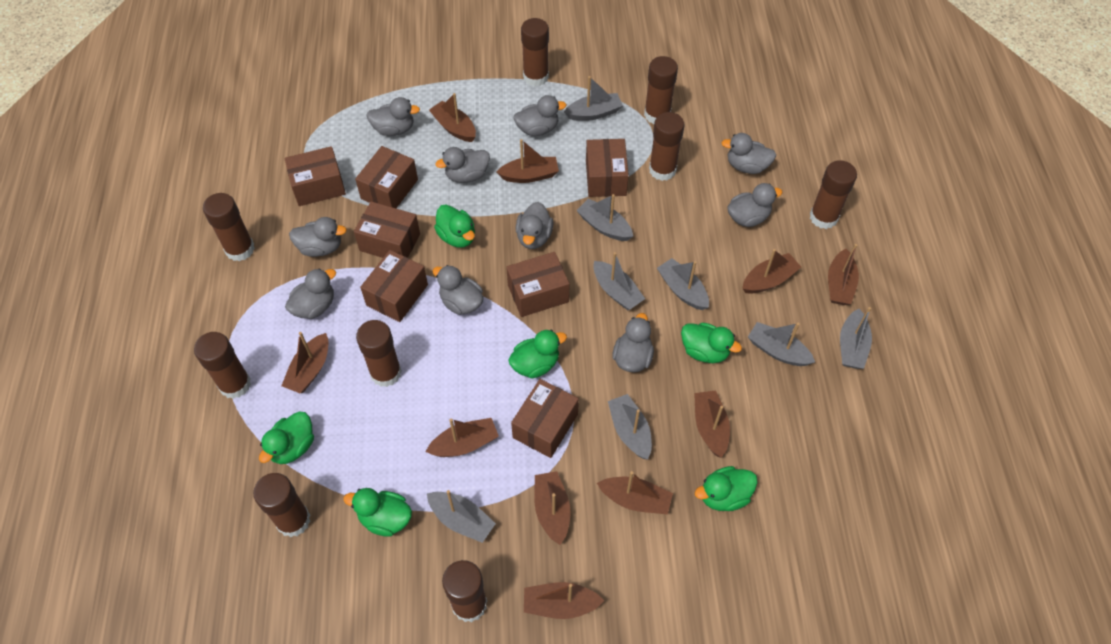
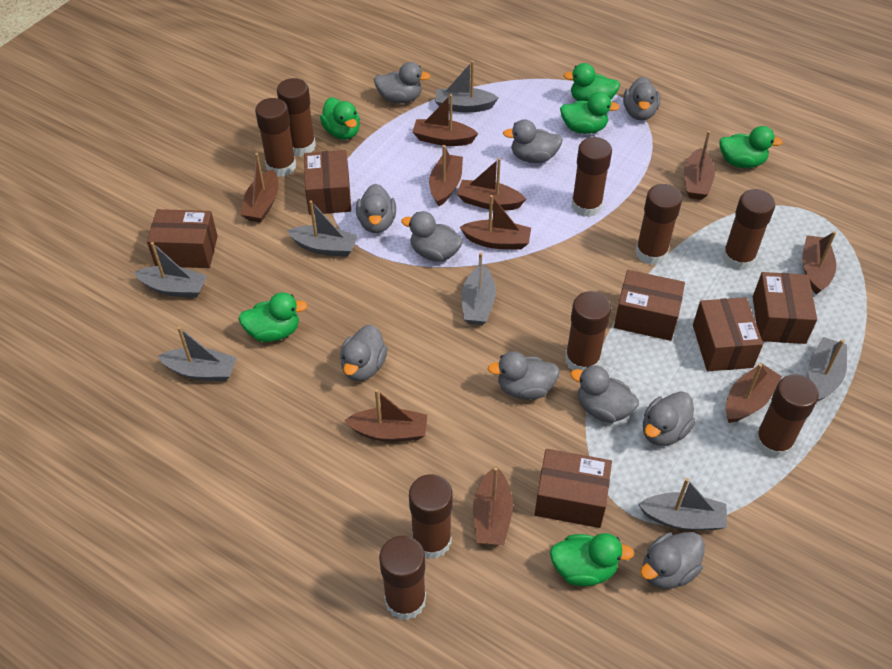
brown box: [284,146,346,206] [354,201,420,258] [355,146,418,208] [360,250,428,322] [506,252,569,317] [511,379,579,458] [586,139,629,197] = 7 -> [147,209,218,268] [304,150,351,215] [535,449,612,528] [614,270,685,341] [693,297,763,371] [753,272,817,344] = 6
grey boat: [427,490,496,543] [564,76,623,121] [576,194,633,241] [593,252,645,310] [608,394,652,459] [657,258,709,310] [748,322,815,366] [840,307,872,369] = 8 -> [134,242,207,298] [158,327,237,381] [287,200,358,257] [435,61,499,113] [461,252,496,325] [638,478,727,530] [808,337,847,402] = 7

